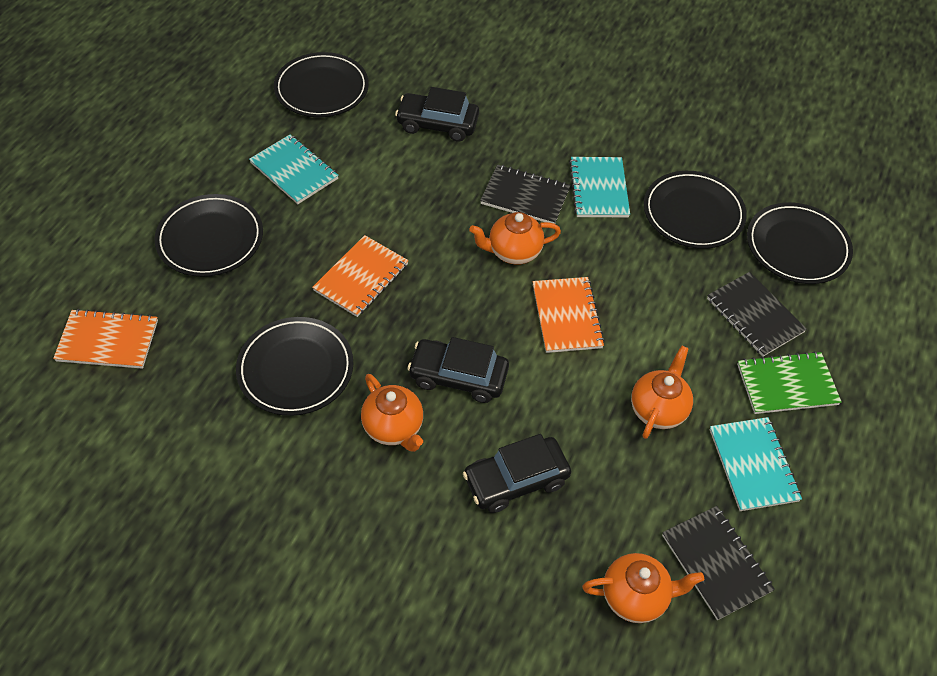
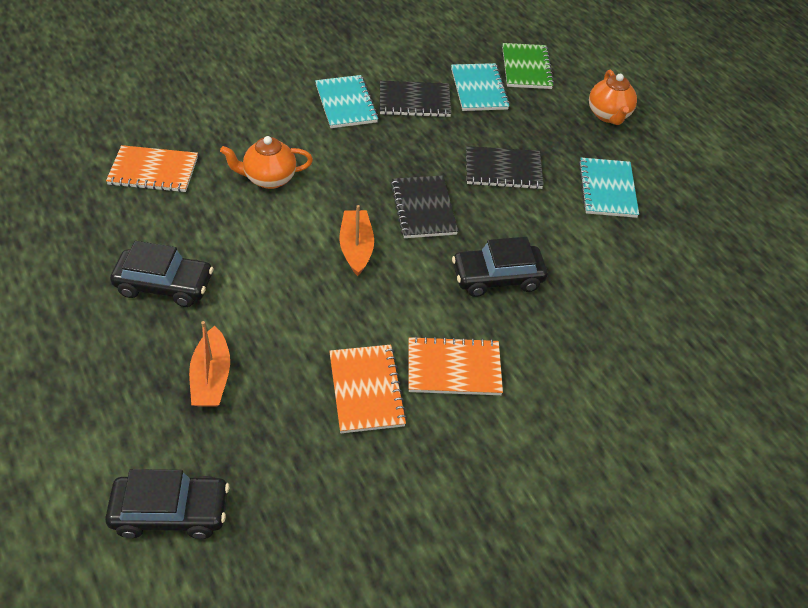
black plate: [155,194,263,277] [236,317,353,416] [274,52,369,117] [644,171,747,249] [747,202,853,284] = 5 -> none = 0
orange boat: none = 0 -> [189,321,230,407] [339,205,374,276] = 2
orange teapot: [361,374,423,452] [469,212,561,265] [582,553,704,623] [631,346,693,439] = 4 -> [220,136,313,189] [589,70,637,125] = 2

